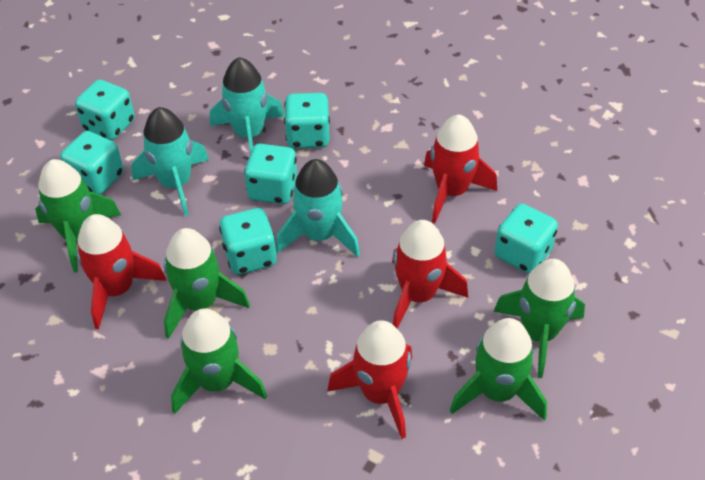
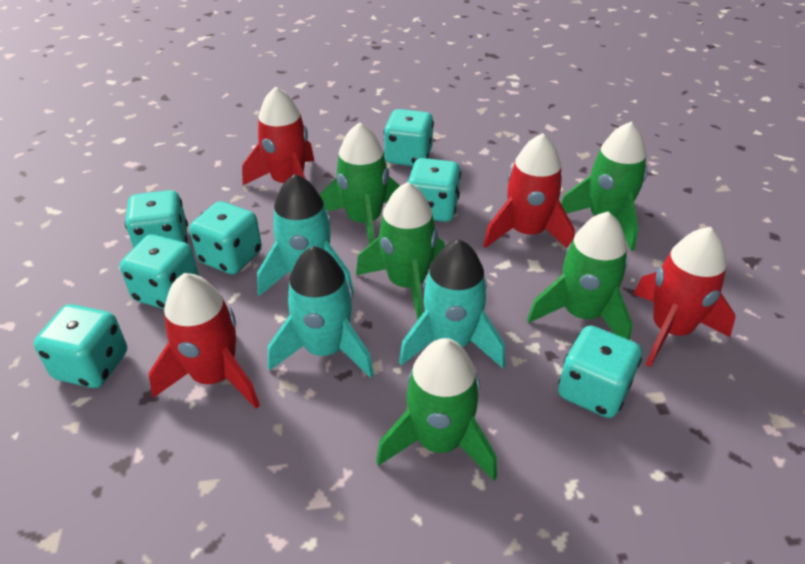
turquoise dice: [60,131,124,195] [75,80,135,140] [219,208,277,275] [244,144,297,204] [284,93,330,149] [494,204,558,274] = 6 -> [34,304,127,388] [120,234,199,309] [125,190,188,248] [189,201,262,274] [384,109,434,166] [408,158,461,222] [558,325,642,418] = 7

